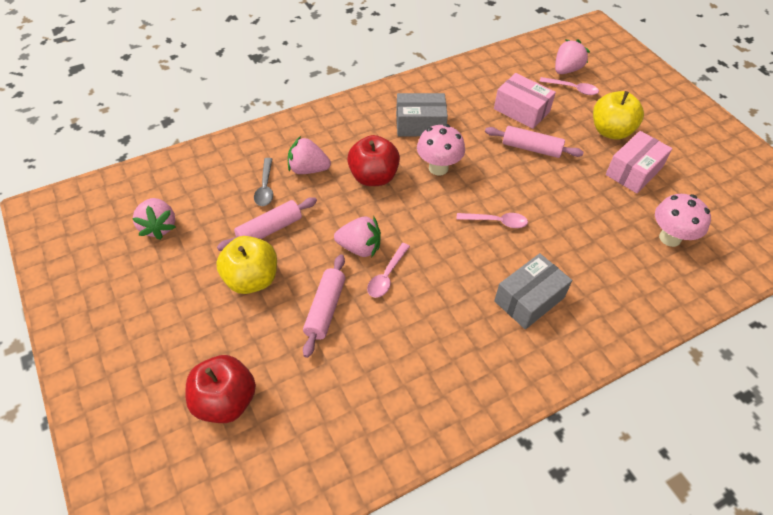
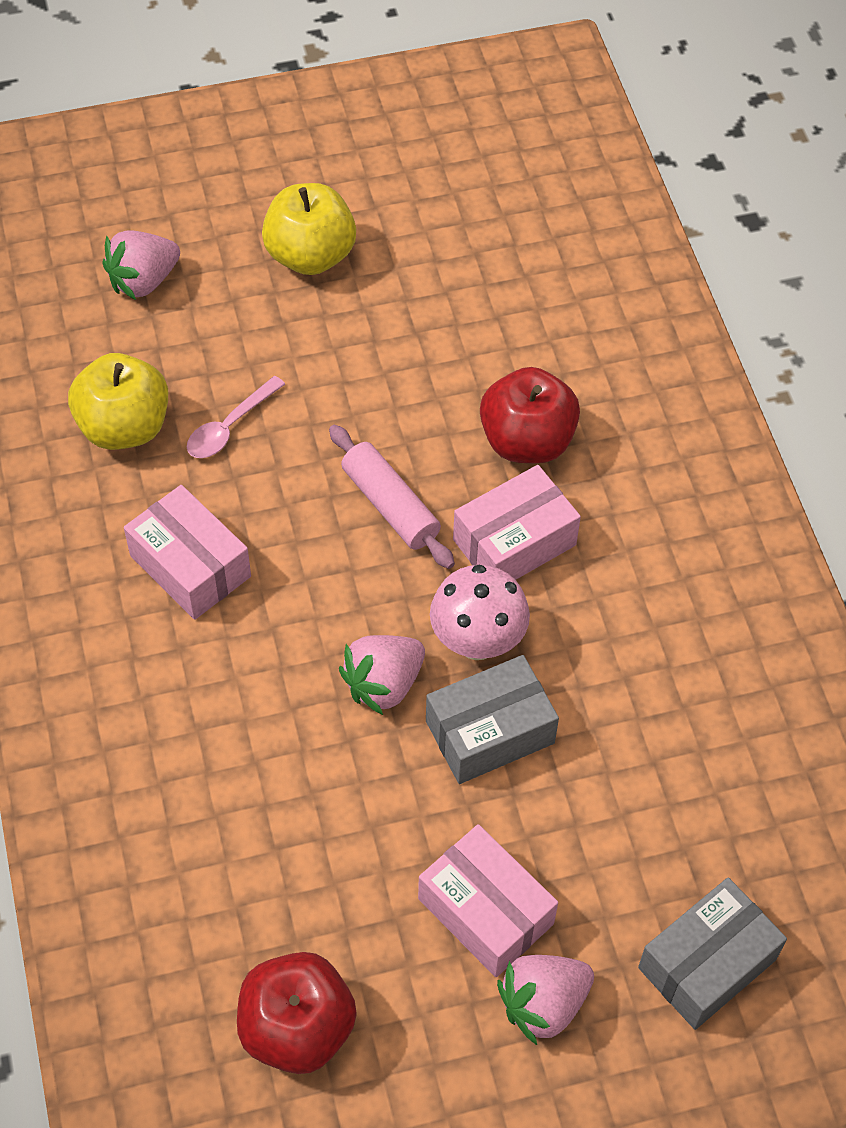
grey spoon: [254,158,273,206] = 1 -> none = 0
pink box: [494,73,556,129] [606,131,672,193] = 2 -> [124,485,251,620] [418,824,558,977] [453,465,581,580] = 3
pink mushroom: [417,124,465,176] [655,194,711,247] = 2 -> [430,565,530,660] = 1
pink rolling pin: [217,197,317,251] [303,254,346,358] [485,126,584,158] = 3 -> [329,425,455,569] = 1
pink spoon: [367,243,410,298] [456,213,528,228] [539,77,599,95] = 3 -> [187,376,285,458] = 1
pink strawberry: [132,198,176,240] [288,136,331,174] [334,216,381,258] [555,39,590,74] = 4 -> [102,230,180,300] [339,635,425,715] [497,955,594,1045] = 3

